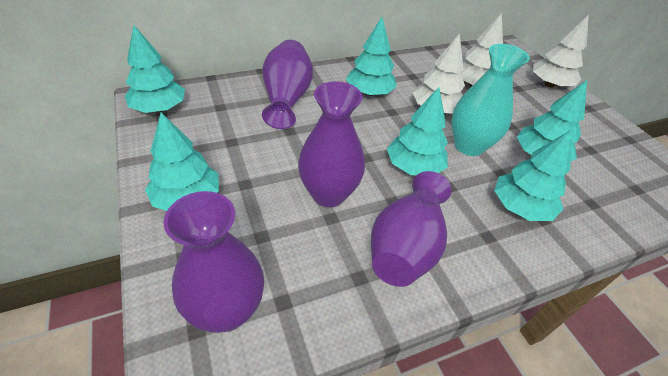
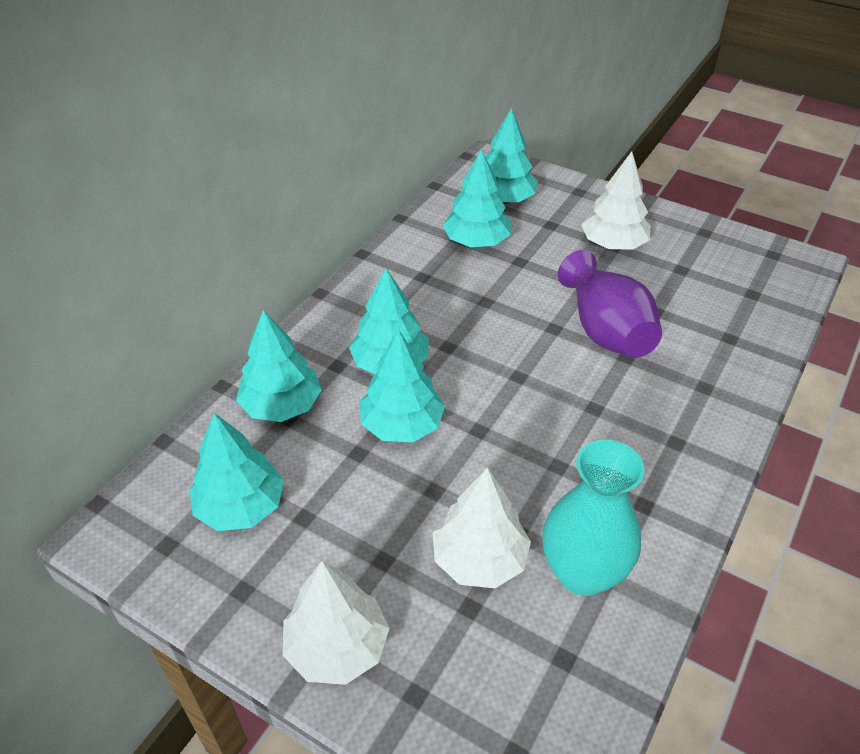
purple vase: [163,191,264,333] [262,40,313,129] [298,81,365,207] [371,171,451,287] = 4 -> [558,250,662,358] = 1

